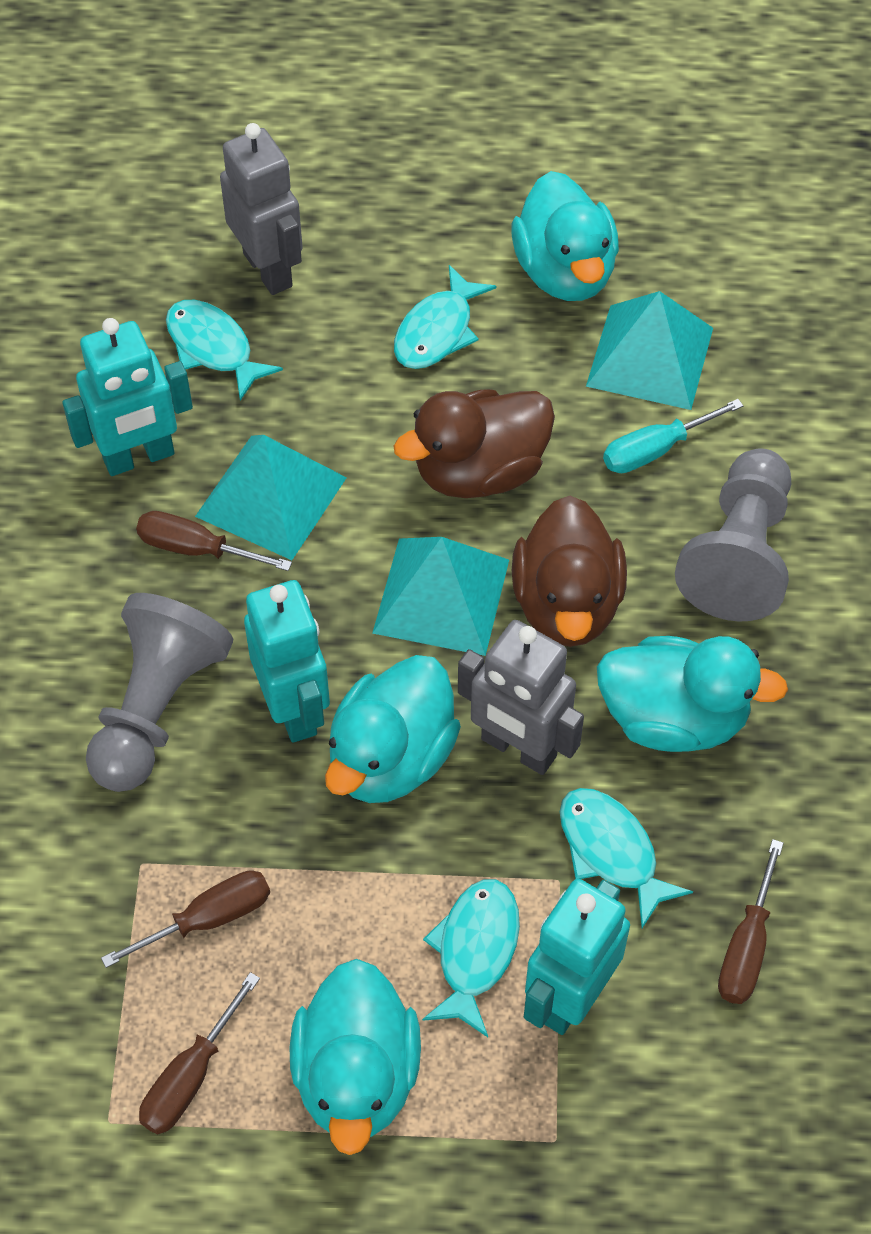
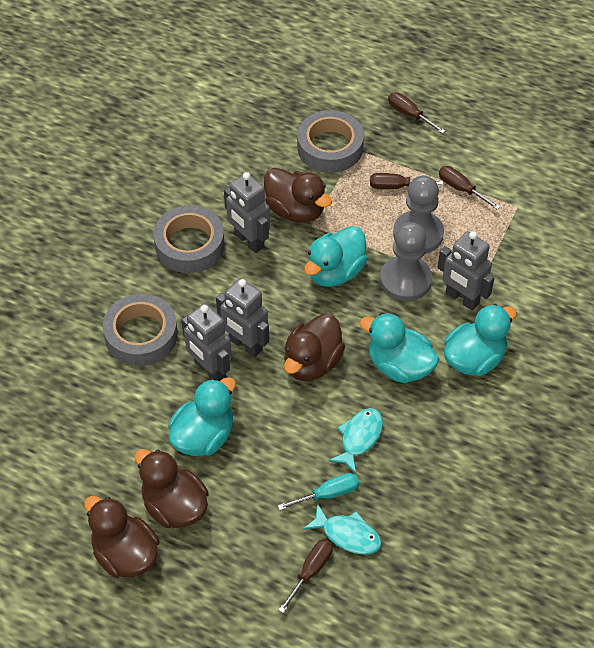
brown duck: [394,389,555,498] [512,496,627,647] = 2 -> [84,496,159,578] [134,449,209,528] [264,168,332,223] [284,314,345,381] = 4
grey robot: [220,123,303,295] [458,620,584,775] = 2 -> [181,303,232,381] [216,278,269,358] [224,172,270,253] [438,231,494,311] = 4
grey tape: none = 0 -> [103,294,178,366] [153,205,225,273] [297,110,364,173] = 3
turquoise fish: [166,300,283,401] [394,265,496,369] [422,879,520,1037] [560,788,693,928] = 4 -> [303,503,382,555] [328,408,383,474] = 2
turquoise pyramid: [195,435,347,560] [372,537,509,656] [586,291,713,410] = 3 -> none = 0
turquoise robot: [62,318,193,476] [244,580,330,743] [524,879,630,1035] = 3 -> none = 0

